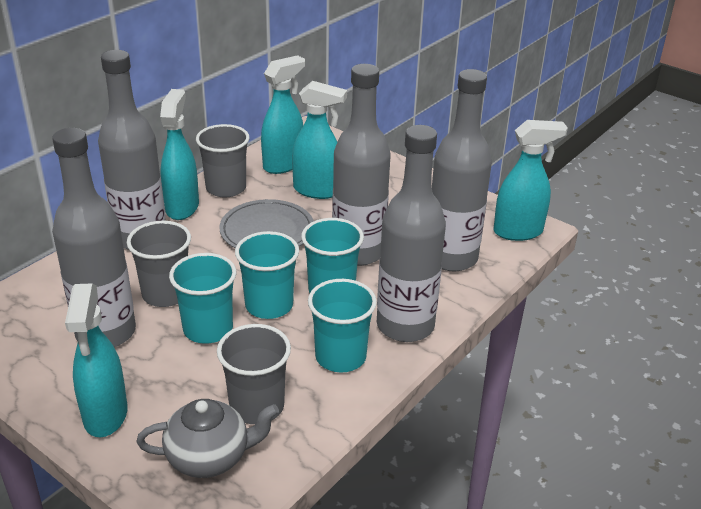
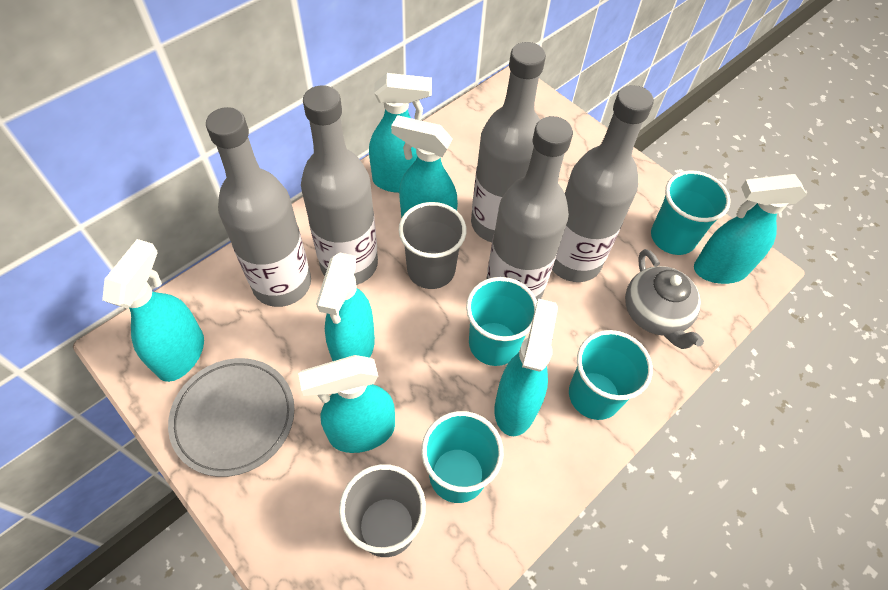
grey cup: [127,221,191,307] [196,124,250,198] [217,324,291,424] = 3 -> [339,464,426,557] [399,202,466,289] = 2
turquoise spray bottle: [65,283,128,437] [160,89,199,220] [261,55,305,174] [292,81,347,199] [493,120,568,241] = 5 -> [102,239,204,382] [298,355,395,453] [316,252,375,361] [369,73,432,193] [391,115,458,218] [495,299,558,436] [694,174,807,284] = 7

